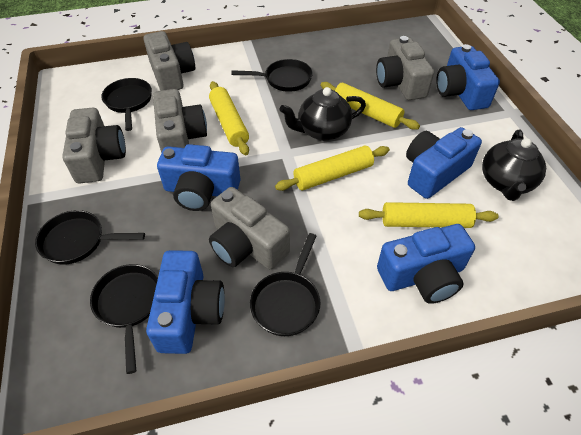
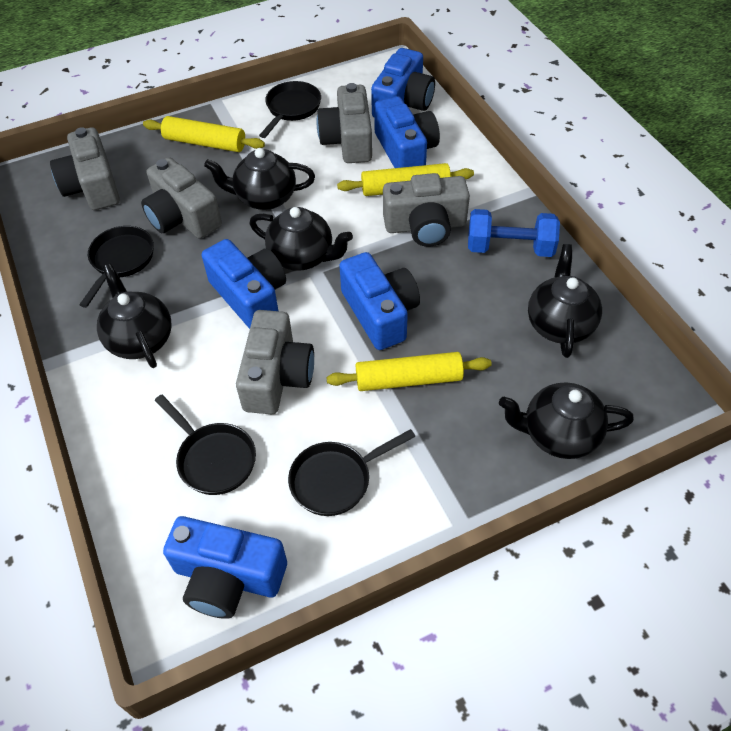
black pan: [35,210,145,264] [90,264,158,374] [101,78,152,131] [231,59,313,92] [250,233,320,336] = 5 -> [79,226,154,308] [155,394,256,495] [259,81,321,138] [288,429,416,516] = 4
black teapot: [279,87,366,141] [482,129,546,201] = 2 -> [97,264,171,368] [204,148,315,210] [250,207,353,271] [499,382,634,459] [528,244,602,358] = 5
blue dumbbell: none = 0 -> [468,209,560,257] = 1
yellow rolling pin: [209,81,249,155] [275,146,390,191] [320,82,420,130] [359,202,499,228] = 4 -> [143,116,265,152] [326,352,492,391] [337,163,474,196] = 3

